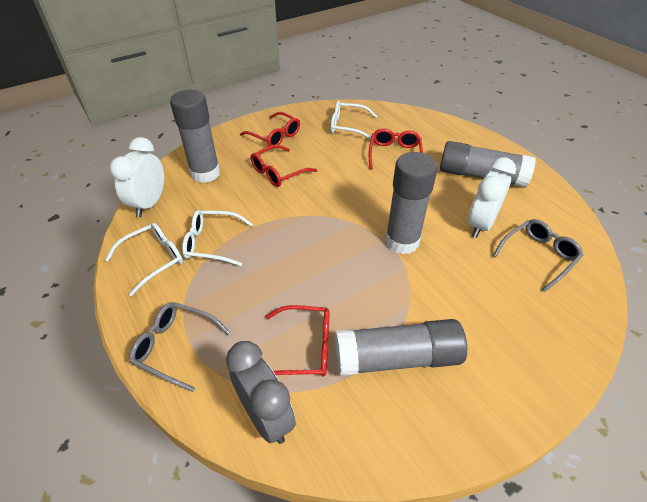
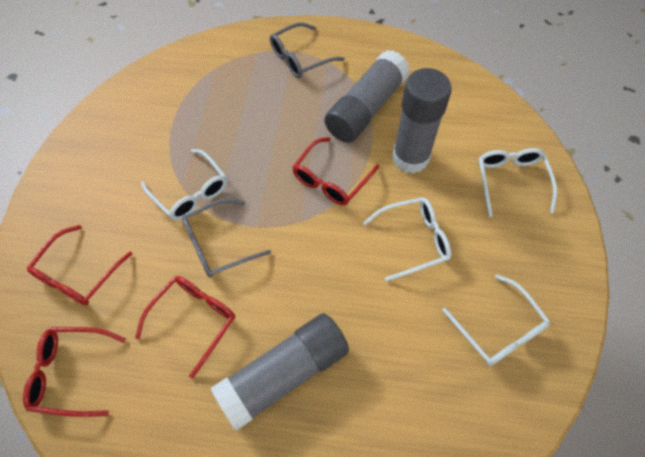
grey clock: [226,341,296,444] = 1 -> none = 0
grey glue stick: [170,90,220,183] [335,319,467,376] [385,152,438,254] [440,141,536,187] = 4 -> [211,313,349,431] [325,50,410,143] [392,68,452,174] = 3
white clock: [110,137,164,217] [468,157,516,238] = 2 -> none = 0
white glasses: [105,223,183,296] [182,210,253,266] [331,101,377,140] = 3 -> [141,149,227,220] [363,197,451,282] [442,274,550,366] [478,148,557,217] = 4

